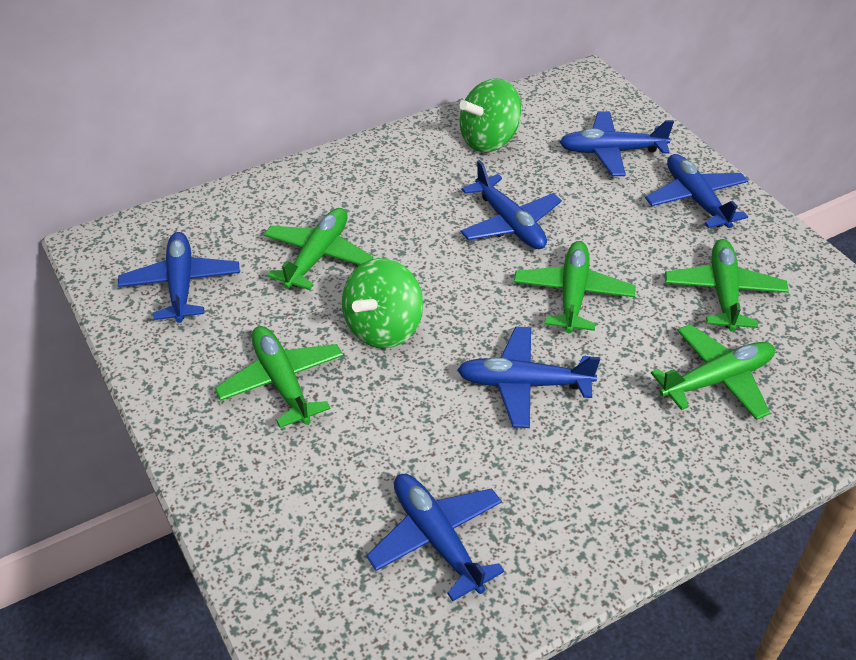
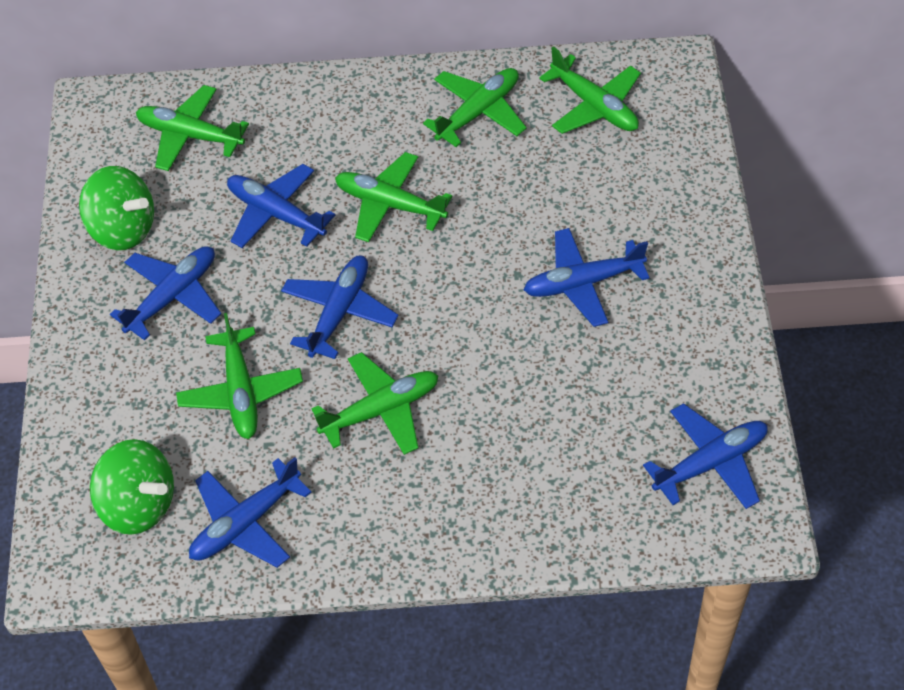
green plane: [215,326,343,428] [264,208,374,290] [514,241,636,333] [651,324,775,420] [665,239,789,332] = 5 -> [136,85,249,171] [176,313,303,439] [312,352,439,455] [335,152,452,242] [423,68,527,147] [539,46,641,134] = 6

